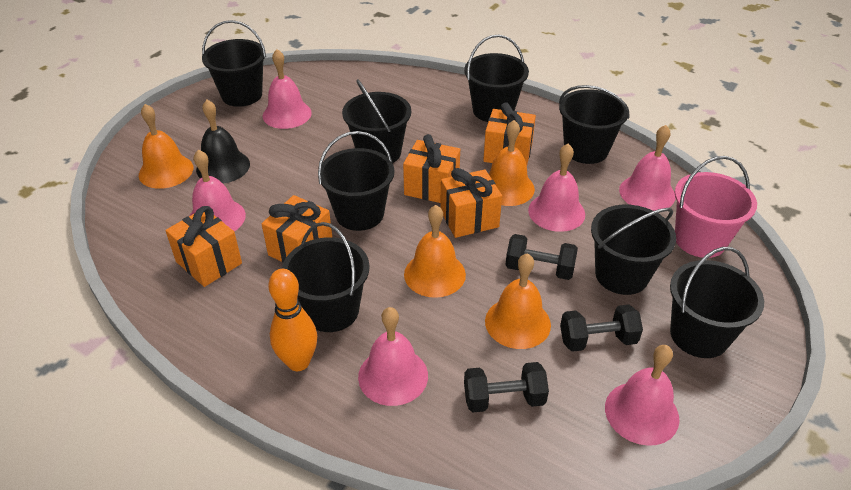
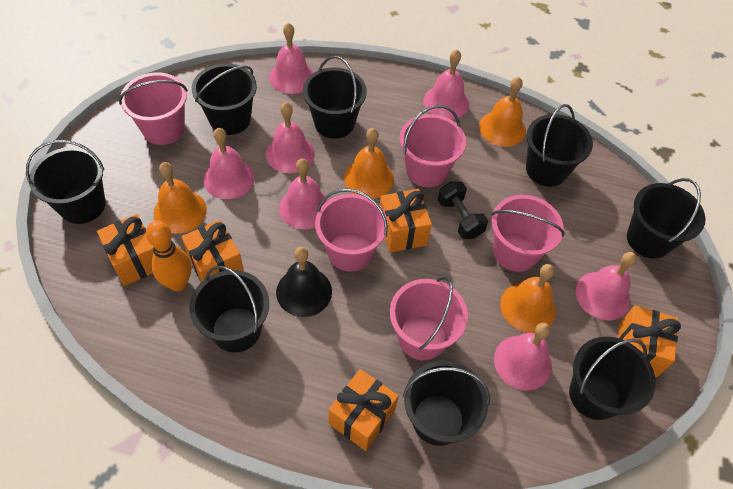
black dumbbell: [464,362,549,413] [505,234,578,280] [560,304,643,352] = 3 -> [437,181,488,239] = 1
pink bell: [190,149,246,231] [263,49,312,129] [358,307,428,406] [528,144,585,232] [605,345,680,446] [619,125,675,211] = 6 -> [204,128,255,199] [266,102,315,173] [269,23,314,94] [279,159,329,230] [423,49,469,120] [494,323,552,390] [576,252,637,321] = 7
pink bucket: [675,156,757,258] = 1 -> [119,72,188,145] [315,188,388,272] [390,276,468,360] [399,105,466,187] [491,195,565,272] = 5

